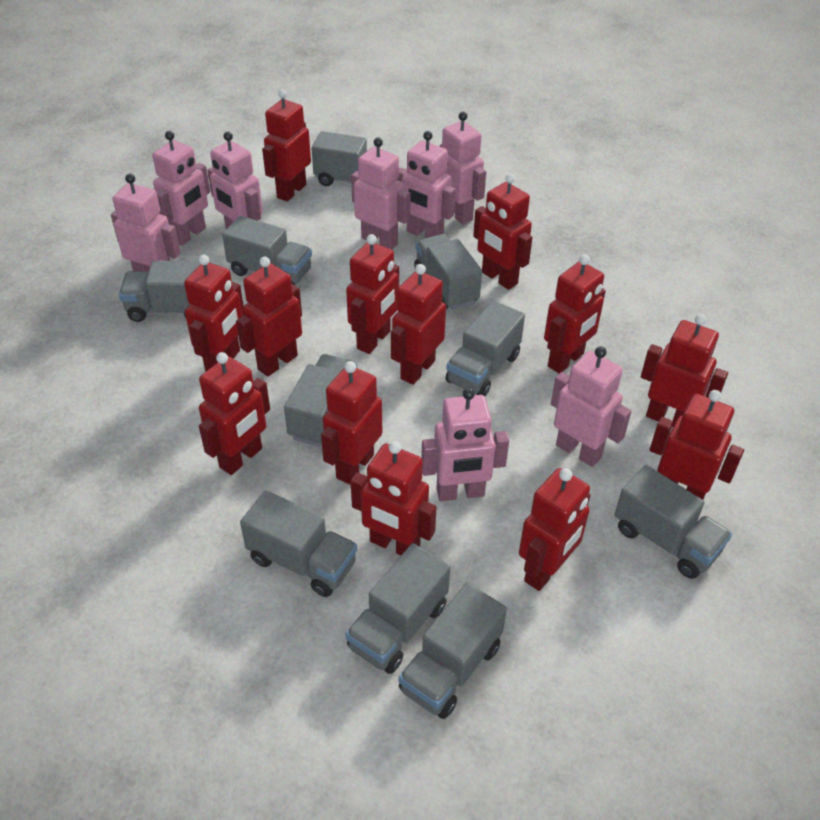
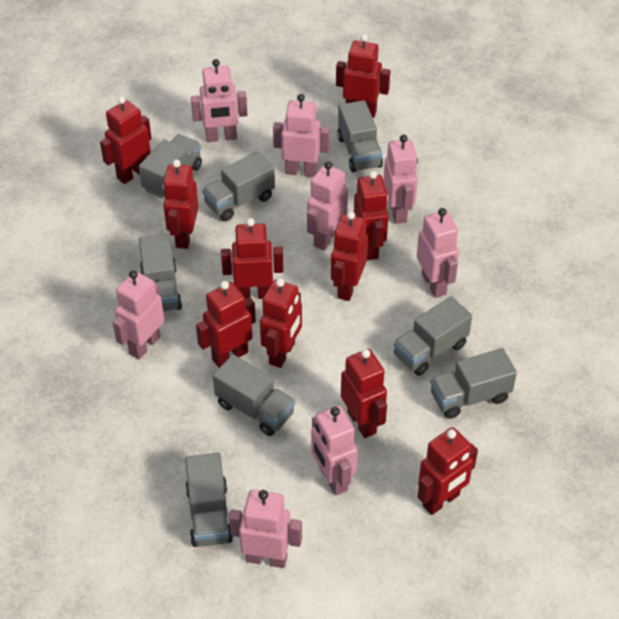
grey truck: [119,261,200,322] [222,216,312,285] [240,490,357,597] [284,354,357,447] [311,131,388,186] [345,543,451,674] [399,583,507,719] [414,234,482,310] [445,301,525,396] [614,465,732,579] = 10 -> [139,134,202,198] [139,234,182,311] [185,453,233,547] [202,152,275,221] [213,355,295,436] [337,100,383,172] [394,296,472,376] [430,348,517,419] = 8
red robot: [184,255,244,371] [199,352,270,475] [236,257,302,377] [262,89,311,202] [321,361,382,485] [346,234,399,354] [350,441,436,555] [391,264,446,385] [473,174,532,290] [519,468,591,591] [544,255,606,374] [641,314,728,427] [650,390,744,500] = 13 -> [100,96,152,184] [163,159,199,249] [196,281,256,368] [221,218,283,299] [260,278,302,368] [331,211,368,301] [336,34,390,118] [341,349,387,438] [354,171,389,260] [418,427,478,515] = 10

